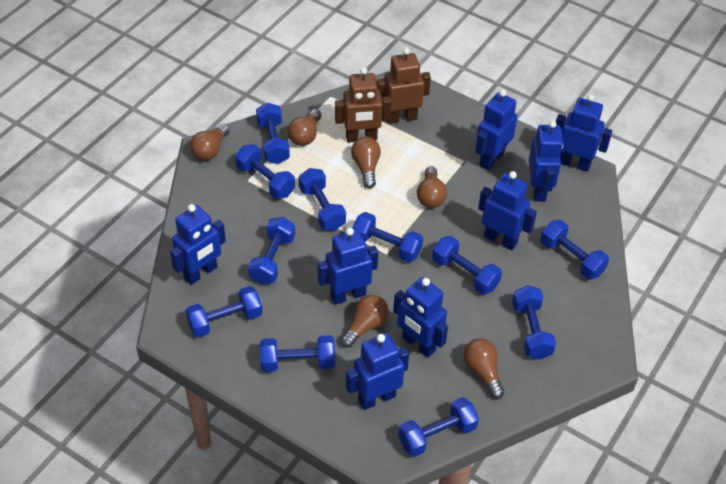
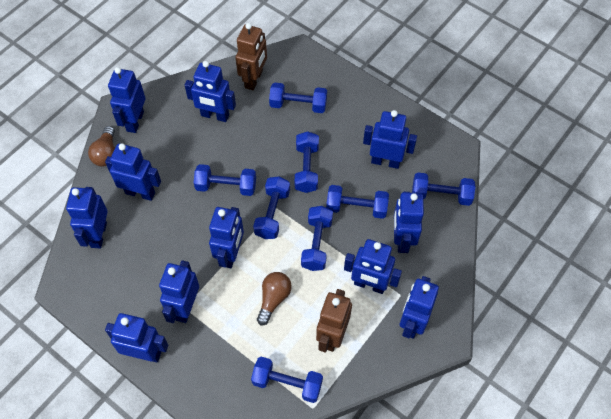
blue dumbbell: [186,286,262,338] [235,144,295,199] [248,217,295,284] [256,103,290,164] [260,335,335,372] [299,168,346,231] [352,212,423,263] [398,397,479,457] [432,236,502,295] [512,285,556,360] [540,220,609,280] = 11 -> [194,164,256,196] [251,357,323,403] [253,176,290,239] [269,83,327,113] [295,131,319,193] [301,206,333,271] [326,185,389,219] [412,173,475,206] = 8
blue robot: [170,204,226,285] [318,228,378,305] [346,333,409,410] [393,277,448,358] [475,89,518,170] [478,171,537,250] [529,120,563,202] [556,94,612,172] = 8 -> [66,187,108,248] [105,144,161,201] [105,313,168,363] [108,67,146,133] [159,260,199,323] [185,61,236,122] [209,207,244,268] [344,239,402,294] [363,110,417,169] [394,192,424,253] [400,276,439,339] = 11
brown light bulb: [190,124,230,161] [288,109,321,146] [341,295,389,347] [351,137,381,189] [417,166,447,208] [463,338,504,399] = 6 -> [88,126,115,166] [257,272,292,325] = 2

